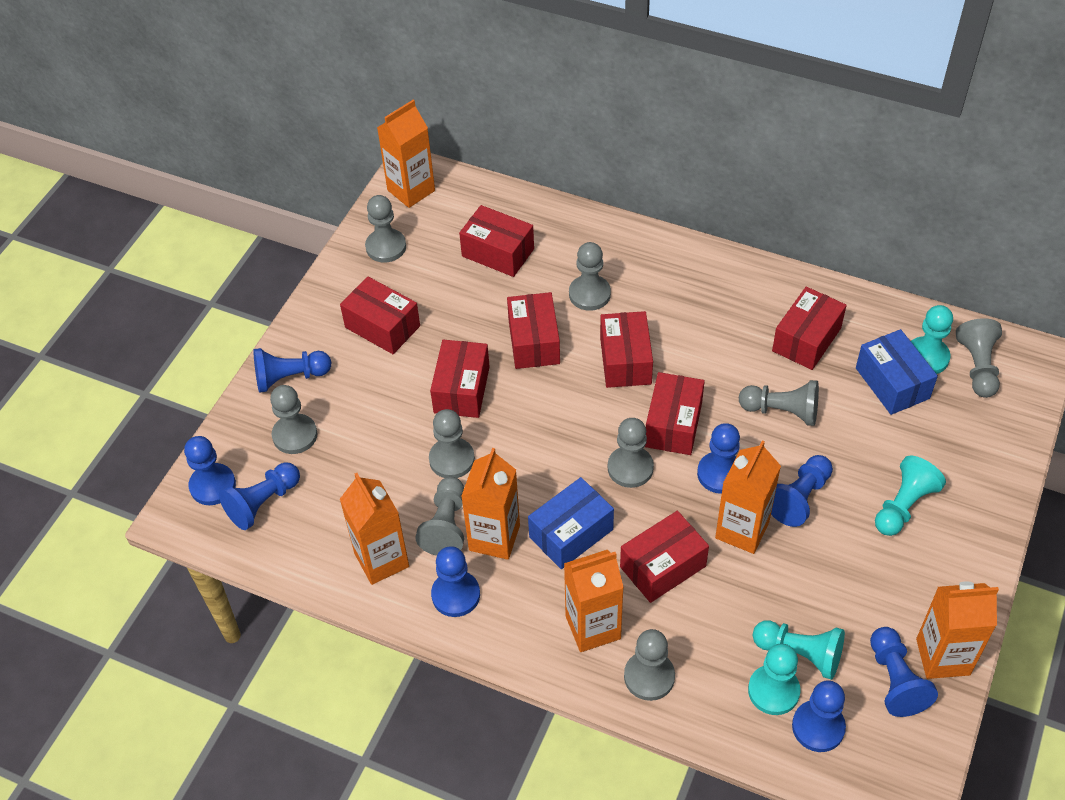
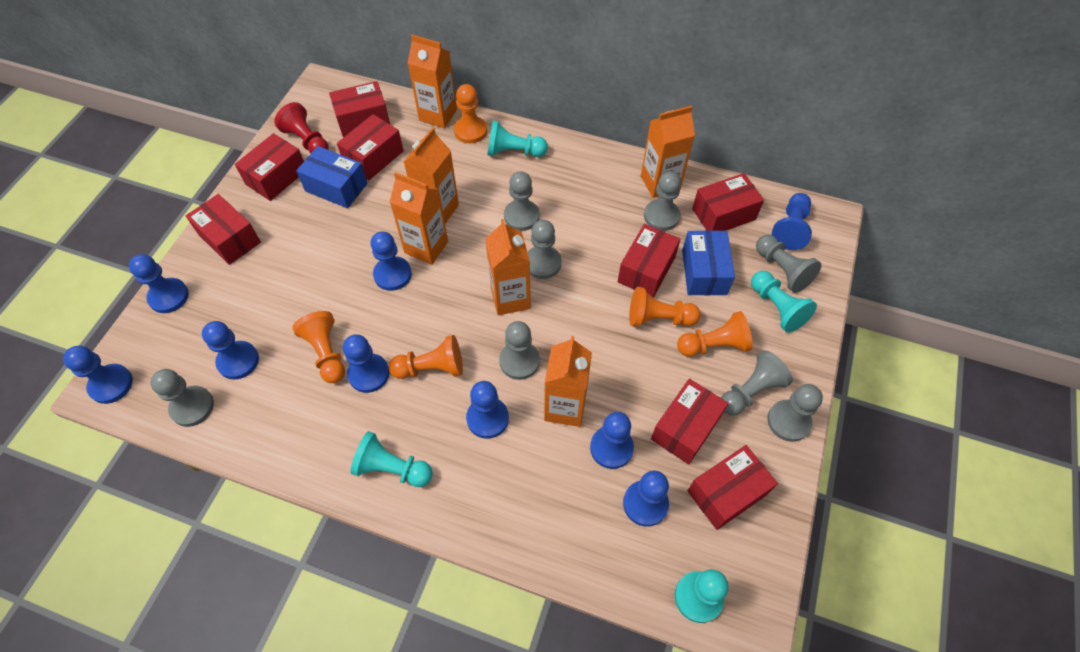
blue pawn: [184,436,236,505] [219,462,300,530] [254,348,331,393] [431,546,480,617] [697,423,740,494] [771,455,833,527] [792,680,846,752] [870,627,938,717] = 8 -> [63,345,133,404] [129,254,189,313] [202,321,259,380] [343,334,389,393] [371,231,412,291] [466,381,509,439] [590,412,634,469] [623,471,669,527] [772,193,812,250] = 9
grey pawn: [270,385,317,454] [365,195,406,262] [415,477,464,556] [429,409,475,478] [569,242,611,311] [608,418,654,488] [624,629,675,701] [739,380,819,426] [956,318,1002,398] = 9 -> [150,369,214,427] [499,321,540,380] [504,171,540,231] [527,220,562,279] [644,171,681,231] [721,350,793,415] [756,235,821,293] [767,384,823,442] = 8
orange pawn: none = 0 -> [293,311,345,383] [389,335,463,379] [454,84,487,143] [629,287,701,327] [677,311,753,357] = 5
red pawn: none = 0 -> [274,102,329,153] = 1

